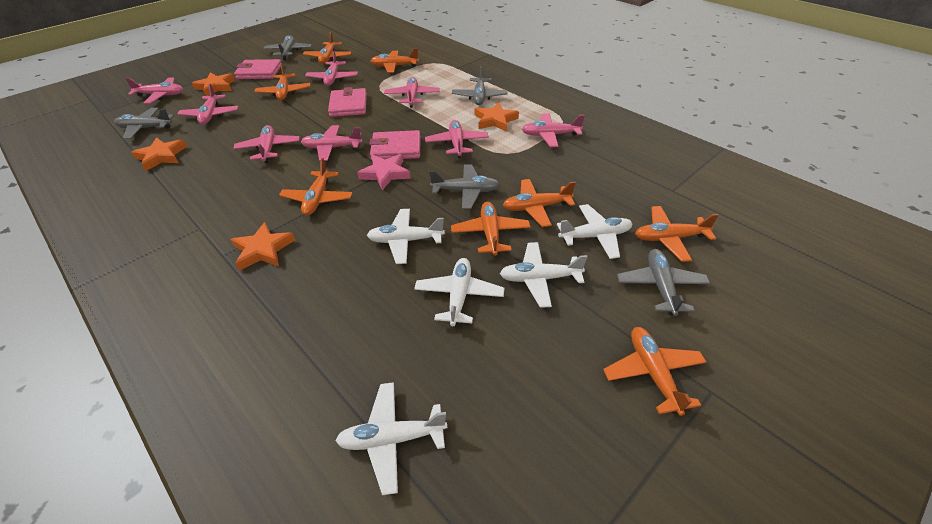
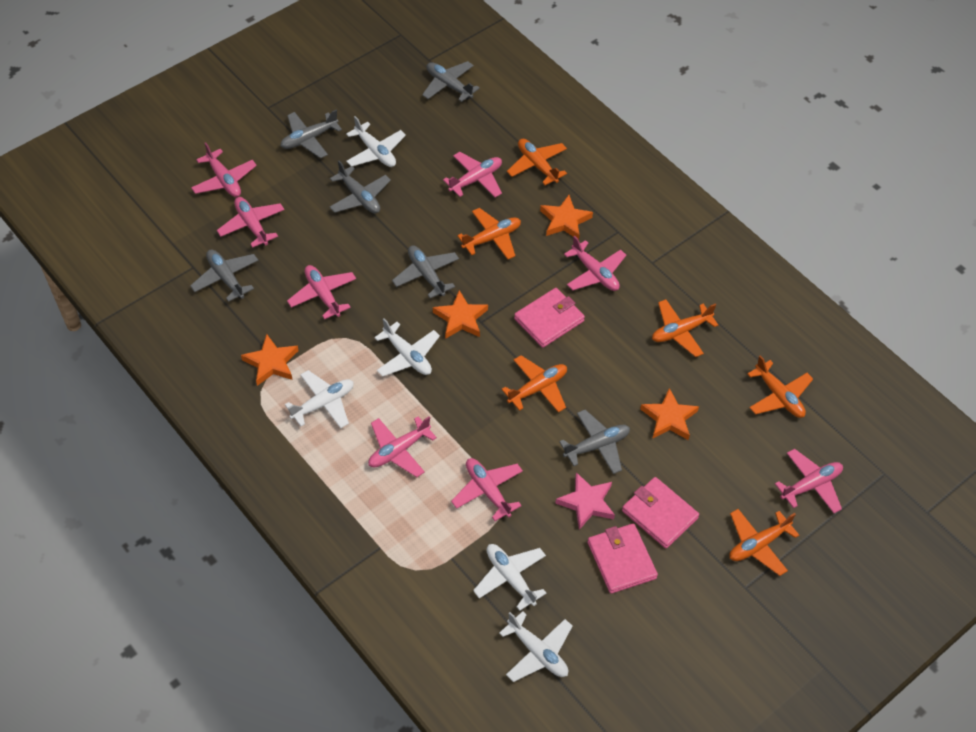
grey plane: [114,108,174,139] [263,36,312,60] [429,164,500,209] [452,66,507,105] [617,249,710,316] = 5 -> [190,249,258,302] [280,110,342,158] [329,161,391,213] [392,245,459,298] [422,61,480,102] [559,410,630,474] = 6
orange plane: [254,63,310,100] [279,158,352,216] [303,32,351,64] [371,48,419,73] [451,202,531,256] [503,179,576,227] [603,327,706,416] [635,206,719,262] = 8 -> [457,208,521,259] [501,355,567,413] [507,139,567,185] [652,299,718,357] [729,509,799,576] [747,355,813,418] = 6

